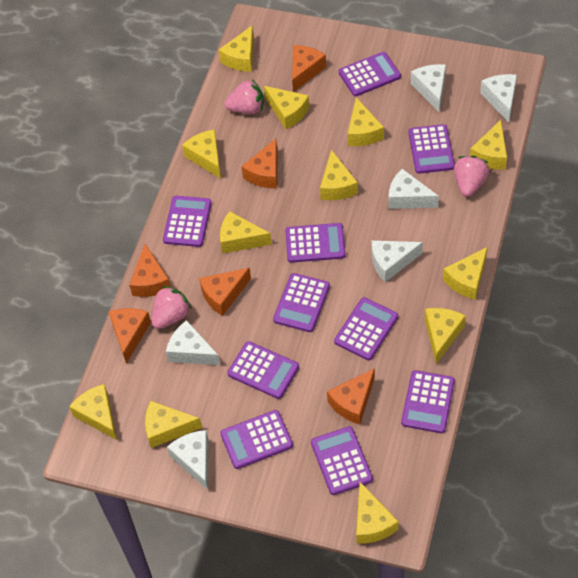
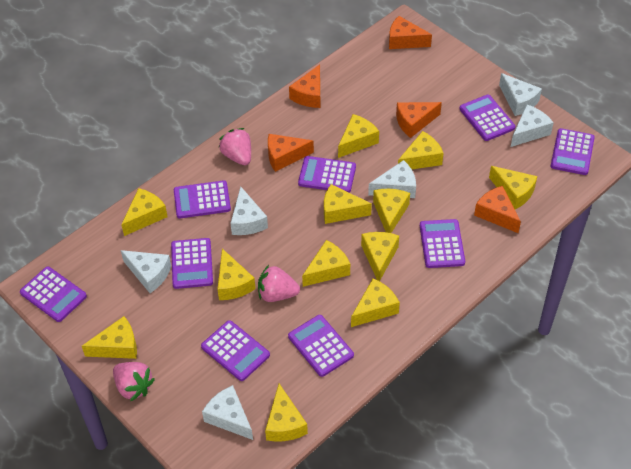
orange cheese: [108,308,151,364] [129,244,171,297] [199,268,251,316] [241,139,277,188] [292,45,326,92] [327,368,375,425] = 6 -> [268,134,314,172] [289,64,321,108] [389,16,432,49] [396,102,442,138] [474,186,521,233] = 5
purple calculator: [163,196,212,247] [220,410,293,469] [227,341,299,399] [273,273,330,332] [285,223,346,263] [311,426,373,495] [334,297,398,360] [339,52,401,96] [401,370,455,433] [408,124,455,174] = 10 -> [20,266,87,322] [171,238,213,289] [174,180,231,218] [201,320,270,381] [288,315,354,377] [298,156,356,193] [420,219,465,268] [459,95,515,141] [551,128,595,175] = 9

